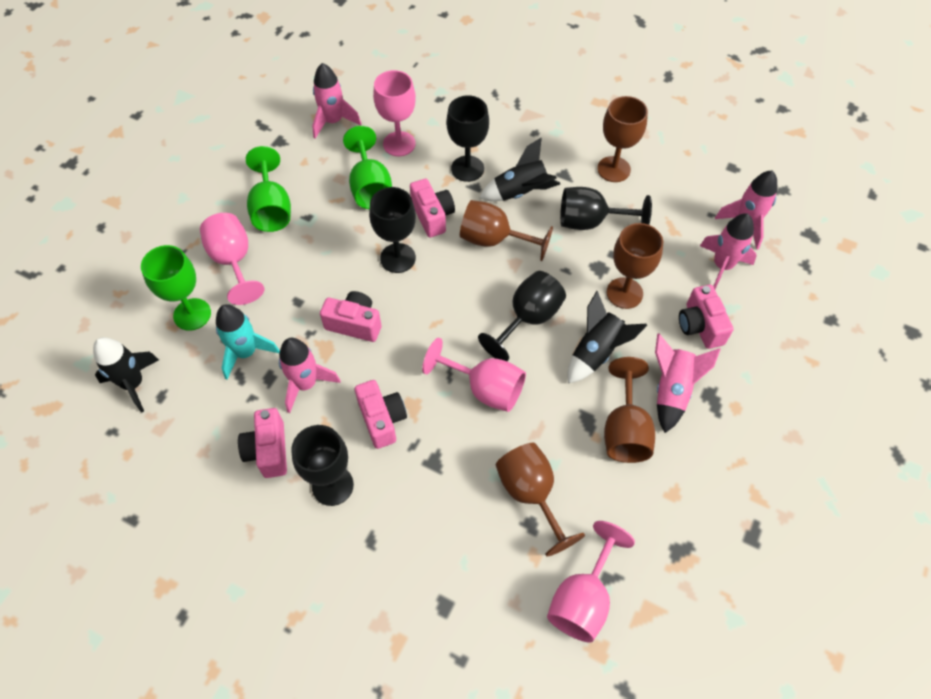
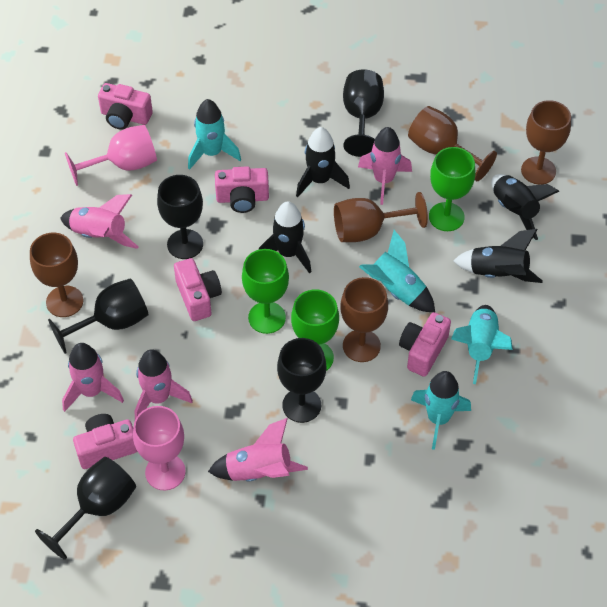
black rocket: [93,337,159,413] [479,137,560,201] [568,291,647,383] = 3 -> [259,201,311,274] [296,127,350,197] [453,229,543,283] [491,174,560,240] = 4
pink goblet: [200,213,264,305] [373,70,416,156] [422,338,526,412] [547,521,635,643] = 4 -> [65,125,157,186] [133,406,186,490] = 2
turquoise rocket: [216,304,280,379] = 1 -> [188,99,241,170] [359,230,435,312] [411,371,471,450] [451,305,513,384] = 4

